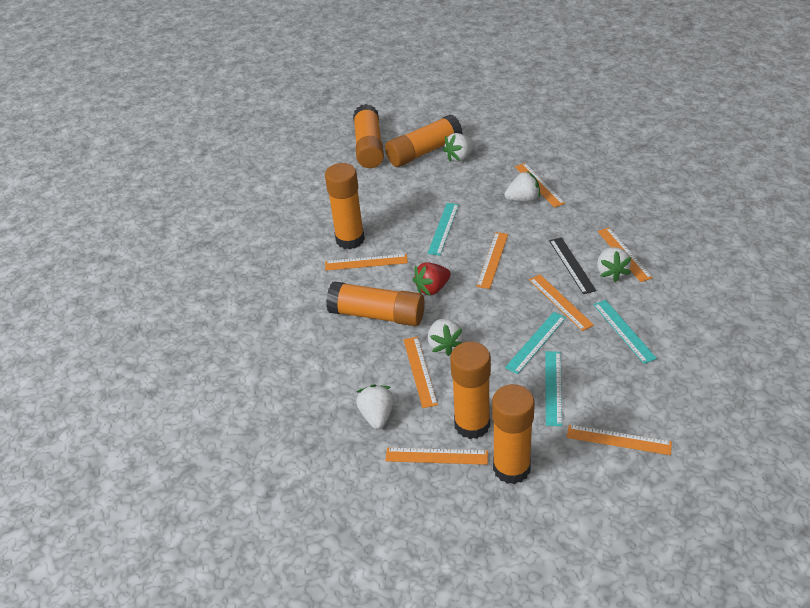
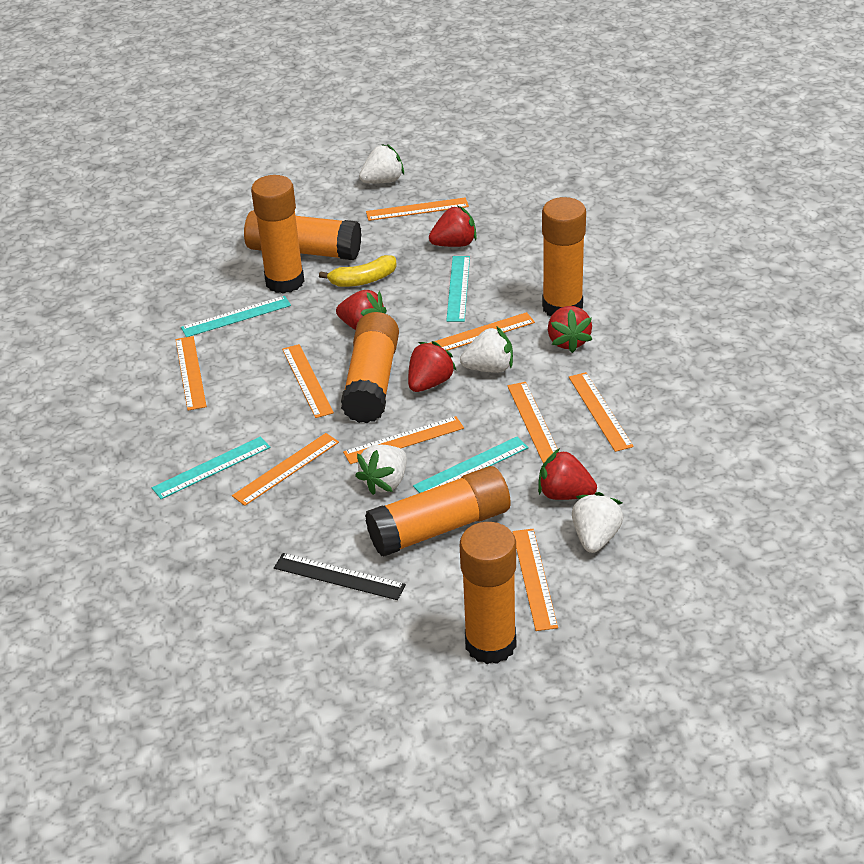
orange ruler: [325,254,408,271] [386,447,488,465] [403,337,438,408] [476,232,508,289] [515,163,565,208] [529,274,594,331] [567,425,672,455] [598,227,653,282] = 8 -> [175,336,207,410] [232,433,339,506] [282,344,334,418] [343,416,464,464] [366,197,469,221] [430,312,535,351] [507,382,558,463] [512,529,558,631] [569,372,634,452] = 9
red strawberry: [413,262,451,296] = 1 -> [336,290,387,330] [408,341,457,392] [429,205,477,247] [538,448,597,500] [548,306,592,353] = 5
white strawberry: [356,384,394,429] [428,319,463,356] [443,133,475,162] [504,171,540,202] [597,247,632,282] = 5 -> [355,445,407,495] [359,144,404,184] [460,326,513,373] [572,492,623,553] = 4
yellow banana: none = 0 -> [319,255,397,287] = 1

